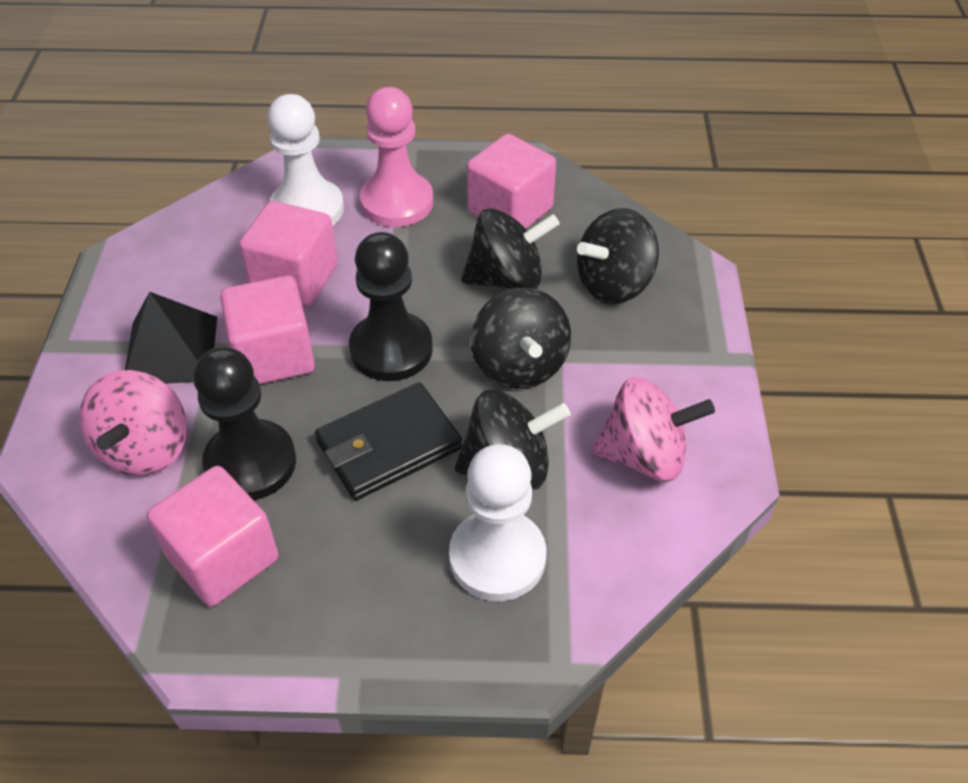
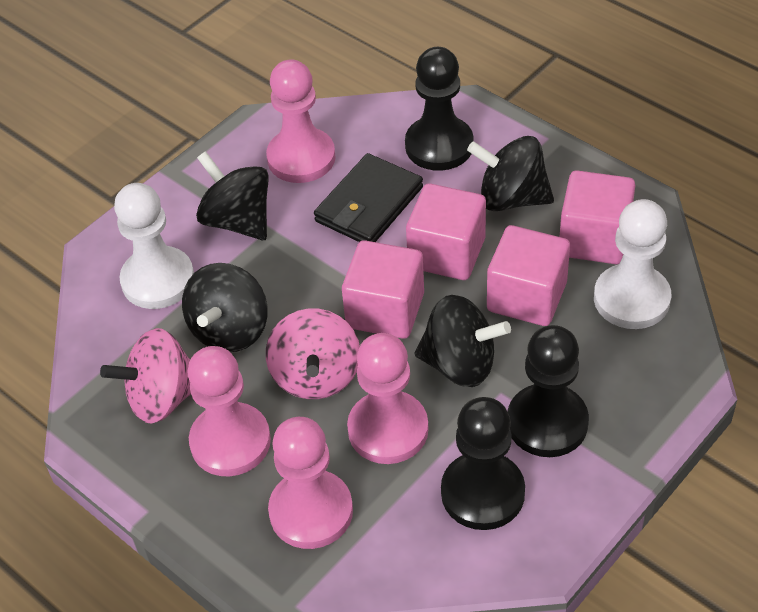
black pawn: [193,347,296,500] [349,232,433,381] = 2 -> [405,47,474,171] [441,397,525,530] [508,325,589,457] = 3
black pyramid: [125,292,217,384] = 1 -> none = 0
pink pawn: [360,87,433,227] = 1 -> [187,346,271,476] [266,59,336,183] [268,417,353,549] [347,333,428,464] = 4

